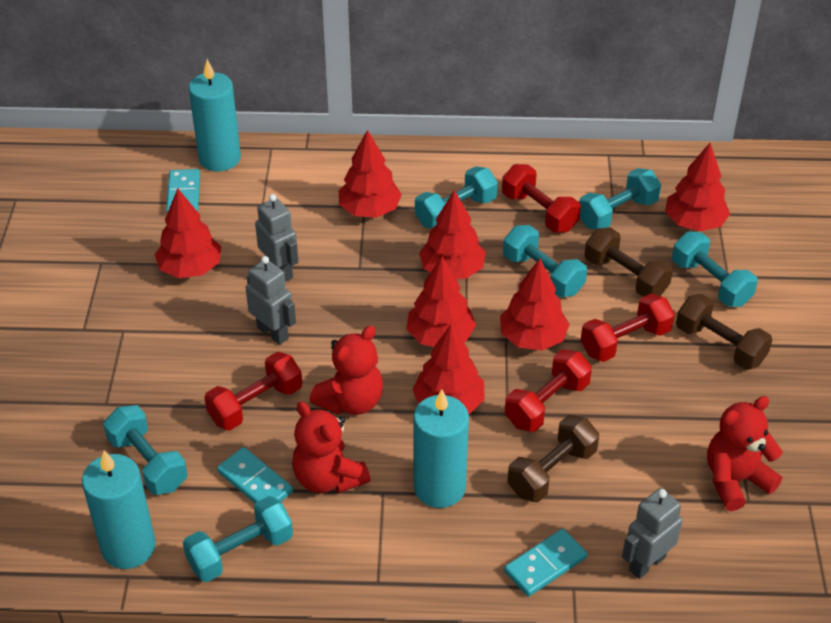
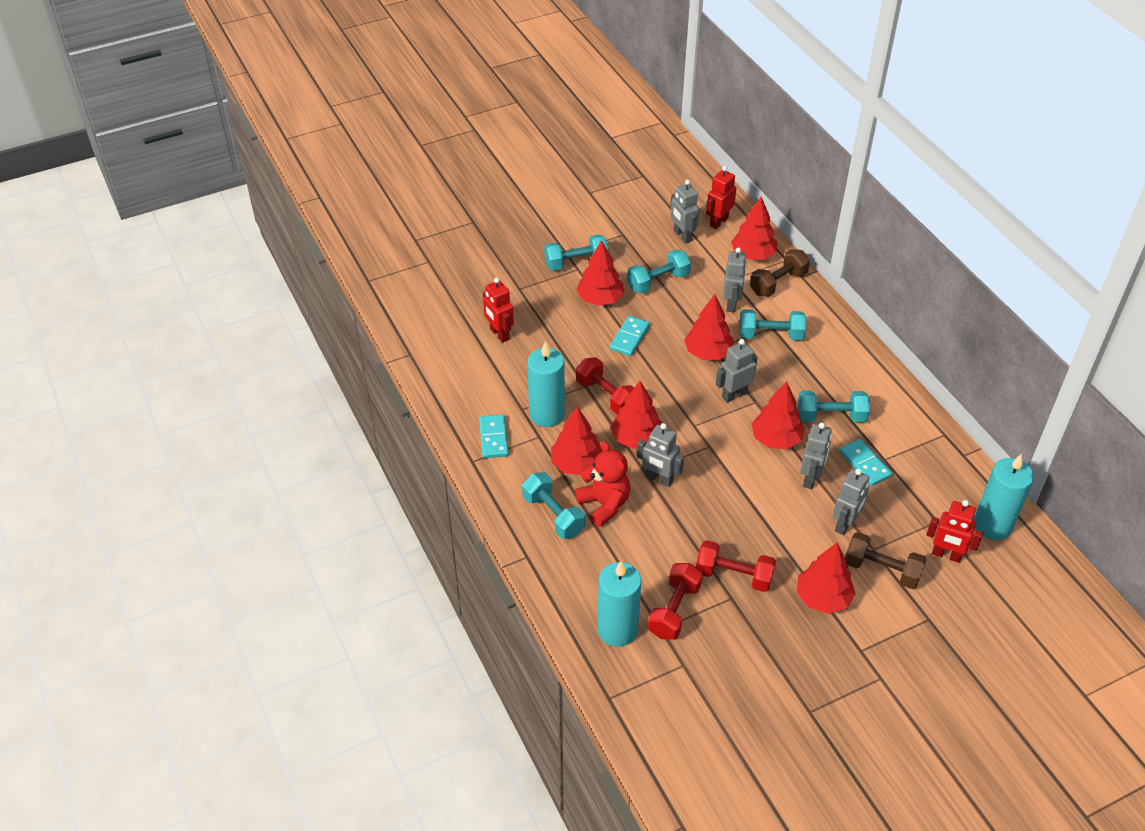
brown dumbbell: [507,415,599,502] [585,227,673,297] [676,294,773,370] = 3 -> [750,249,810,297] [845,532,926,589] = 2
grey robot: [246,256,296,345] [255,194,298,282] [622,488,682,579] = 3 -> [637,423,684,487] [670,180,700,244] [716,339,758,403] [723,247,747,312] [800,423,832,489] [833,469,869,535] = 6
red dumbbell: [204,352,302,430] [502,164,581,233] [505,350,592,432] [581,293,675,362] = 4 -> [576,357,634,415] [648,563,703,640] [696,540,776,592] = 3
red robot: none = 0 -> [483,278,514,343] [706,166,737,229] [926,500,983,563] = 3
red teddy bear: [292,401,371,493] [309,326,383,415] [707,396,783,511] = 3 -> [575,441,630,527] = 1
turquoise dumbbell: [103,405,188,495] [183,496,293,582] [415,166,498,229] [503,225,587,297] [579,168,661,230] [672,232,758,307] = 6 -> [522,472,585,539] [544,234,608,271] [627,249,691,294] [739,309,806,341] [797,391,870,422] = 5

